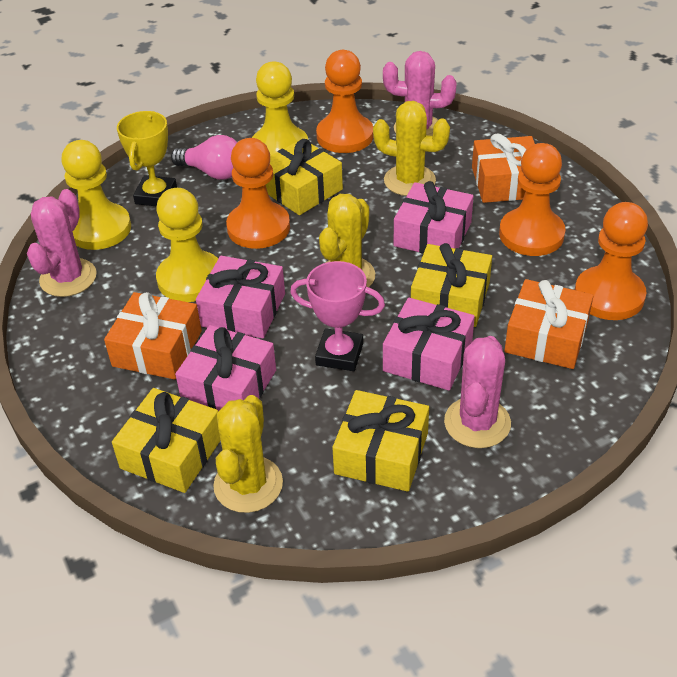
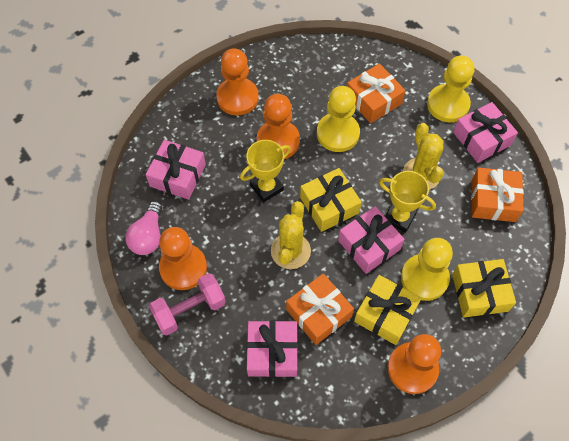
pink cactus: [27,189,97,297] [383,51,457,136] [444,336,511,448] = 3 -> none = 0
pink dumbbell: none = 0 -> [149,273,226,335] = 1
pink trophy: [290,261,385,371] = 1 -> none = 0
yellow cactus: [213,395,283,513] [319,194,375,287] [373,101,450,196] = 3 -> [271,201,311,269] [403,123,444,190] = 2
yellow gift: [112,388,221,493] [266,139,343,215] [332,390,429,492] [411,243,492,327] = 4 -> [300,168,362,232] [354,275,421,345] [452,259,516,317] = 3
yellow trophy: [117,111,177,206] = 1 -> [240,140,291,202] [379,171,436,233] = 2

